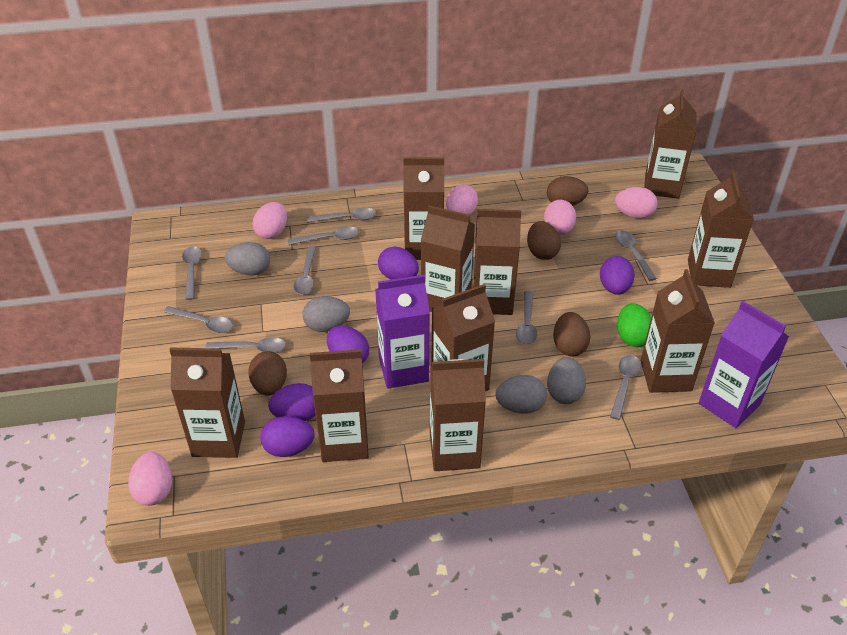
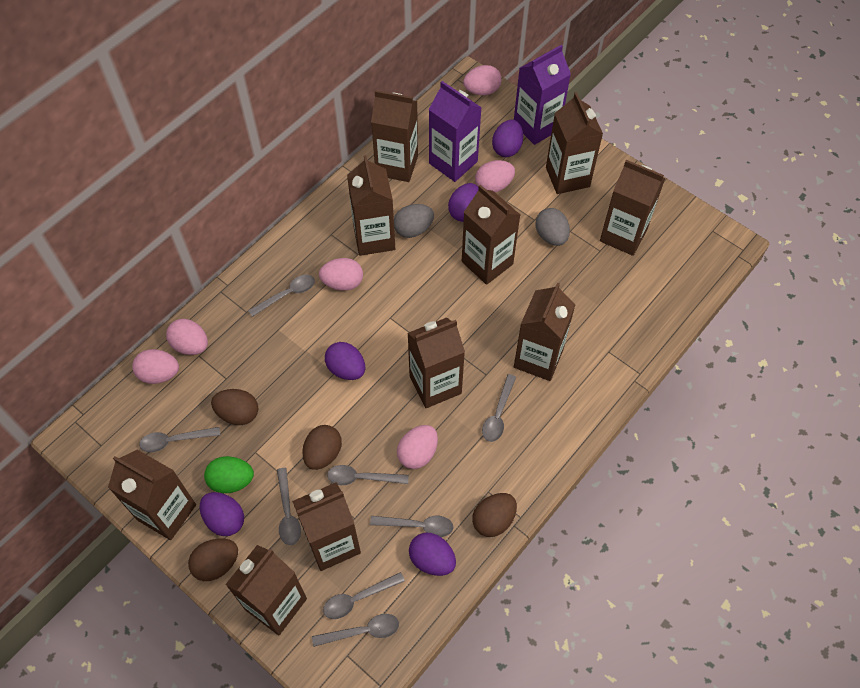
grey egg: [225,242,270,276] [302,296,350,332] [495,375,547,414] [547,357,586,404] = 4 -> [394,204,434,238] [535,208,570,246] = 2
grey spoon: [164,306,233,333] [182,246,202,300] [205,337,286,353] [288,226,359,245] [294,246,316,295] [307,208,376,223] [516,291,537,345] [610,355,641,420] [615,231,657,281] = 9 -> [139,427,220,452] [248,275,315,317] [277,468,301,545] [312,614,399,647] [323,572,405,619] [327,465,409,485] [370,516,453,537] [482,374,516,442] = 8
pink egg: [128,452,172,506] [253,202,287,239] [446,185,478,215] [544,200,576,235] [615,187,658,219] = 5 -> [132,349,179,384] [166,319,208,355] [319,258,363,291] [397,425,438,469] [463,65,502,95] [475,160,515,193] = 6

